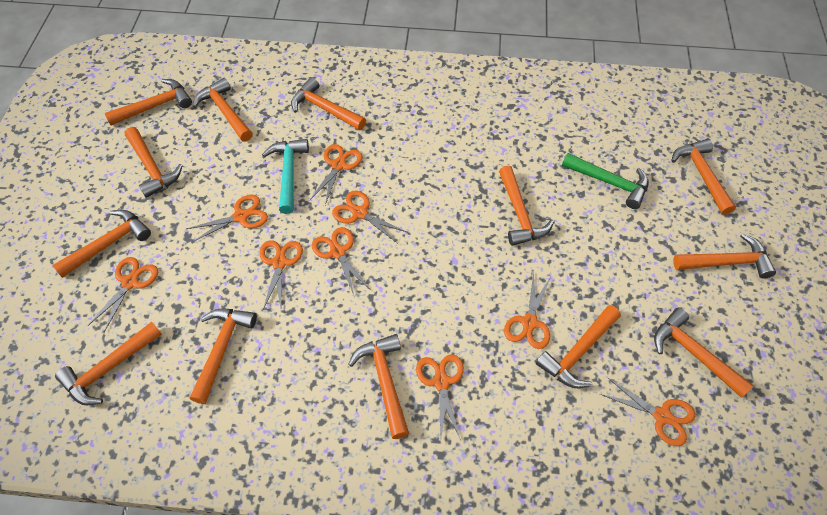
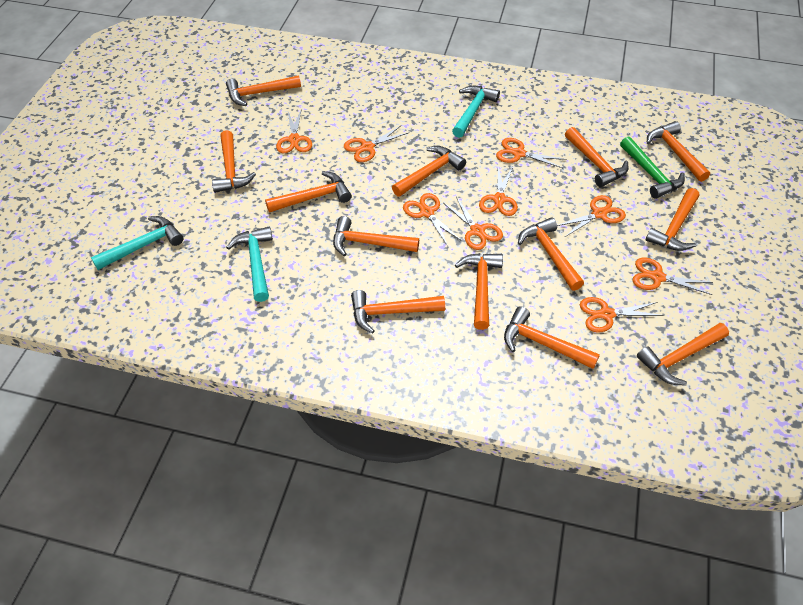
turquoise hammer: [262,139,309,214] = 1 -> [91,216,184,270] [226,226,273,302] [452,86,500,138] = 3

